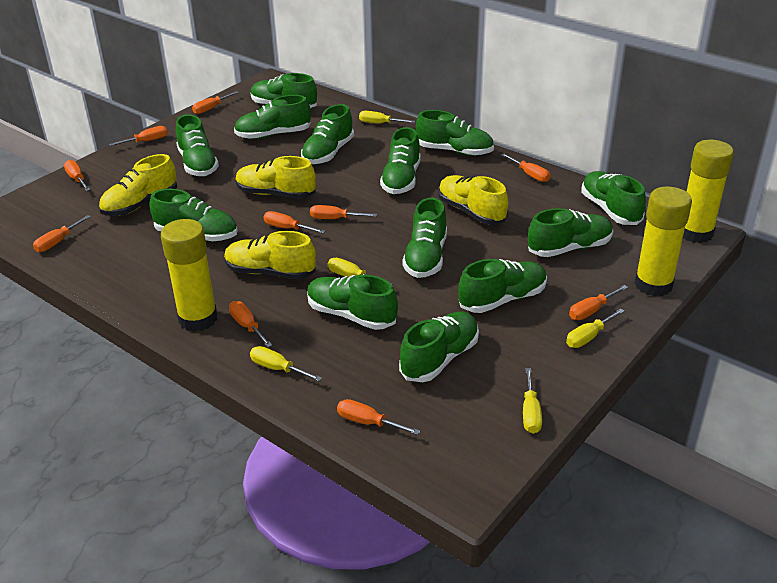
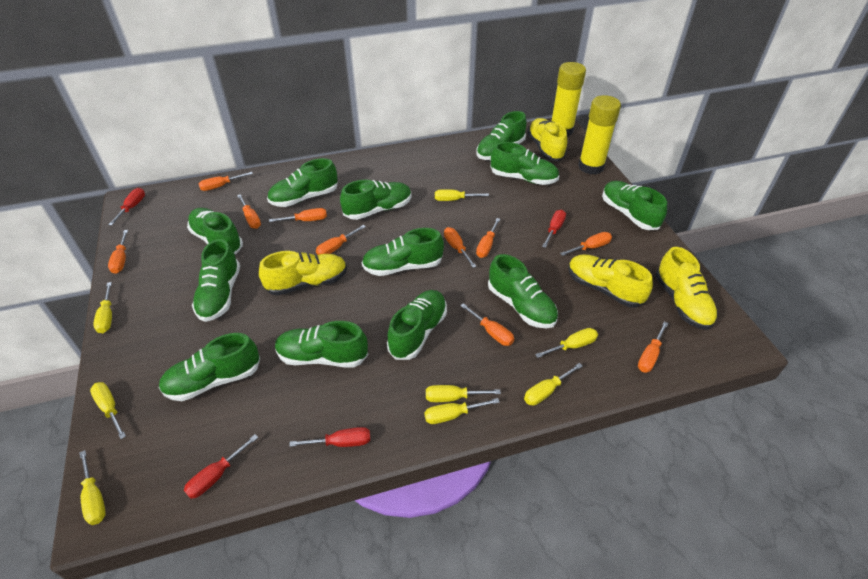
green shoe: [149,189,238,241] [176,114,219,176] [234,95,311,139] [251,73,317,108] [301,104,354,164] [307,275,398,330] [380,127,421,194] [399,312,479,382] [402,198,447,278] [416,110,494,156] [458,259,547,313] [528,208,613,257] [581,171,646,225] = 13 -> [158,333,260,401] [187,208,243,254] [192,239,240,322] [267,158,338,207] [275,321,368,368] [340,180,411,220] [362,228,444,276] [387,290,447,360] [476,111,527,160] [488,254,558,329] [490,142,559,185] [602,181,667,230] = 12
red screwdriver: none = 0 -> [108,188,145,226] [184,435,258,499] [289,427,370,447] [542,210,566,248] = 4
yellow glue stick: [161,219,217,332] [634,186,692,297] [683,140,734,243] = 3 -> [552,62,586,136] [578,95,621,175] = 2
yellow screwdriver: [250,346,322,381] [328,258,392,285] [359,111,415,124] [523,368,542,434] [566,308,624,348] = 5 -> [79,450,106,525] [90,382,126,439] [93,282,112,333] [424,398,500,424] [426,385,501,402] [435,189,489,201] [524,363,582,406] [535,328,598,358] = 8

